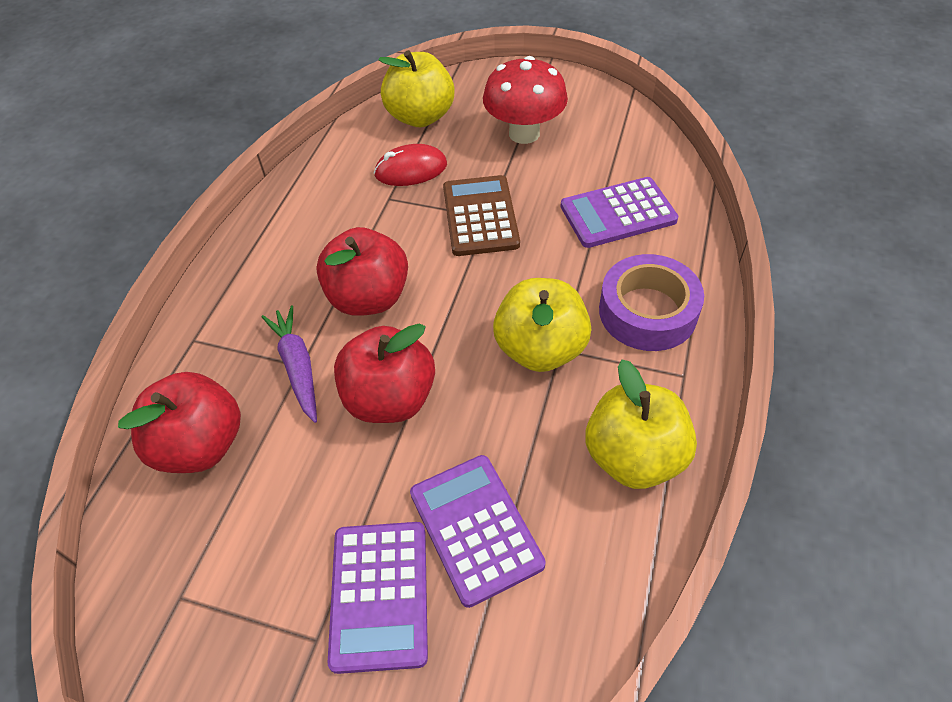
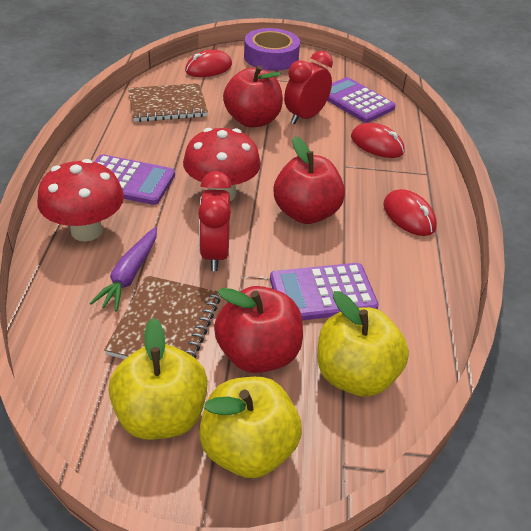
brown calculator: [443,175,520,256] = 1 -> none = 0
brown notebook: none = 0 -> [104,275,221,359] [128,83,208,122] = 2
red clock: none = 0 -> [198,171,232,271] [284,51,333,125] = 2
red mouse: [374,144,447,186] = 1 -> [185,50,232,77] [351,123,405,158] [384,189,437,236] = 3
red mushroom: [483,56,568,144] = 1 -> [37,159,124,241] [183,128,261,201] = 2

